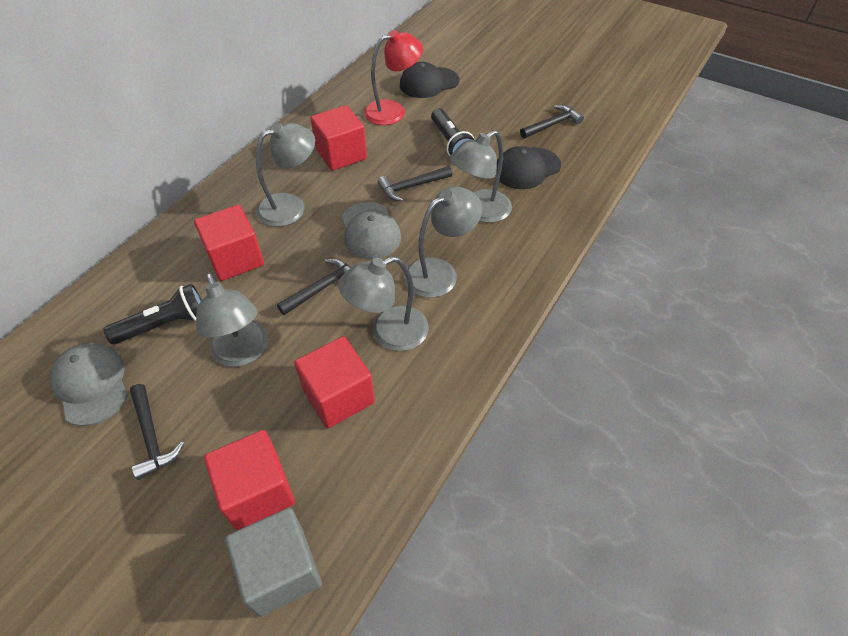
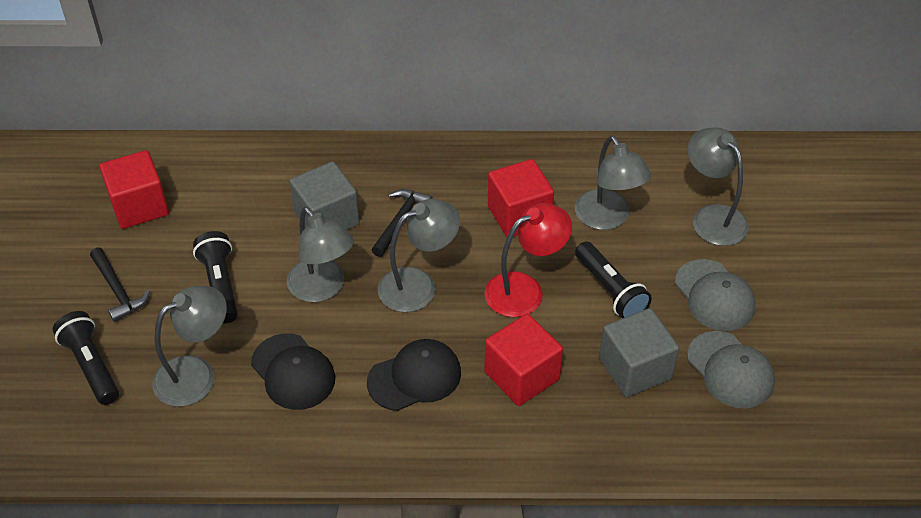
black flashlight: [104,283,202,344] [431,108,475,156] = 2 -> [52,311,119,405] [193,231,238,323] [575,242,652,318] = 3
black hammer: [130,384,184,480] [277,259,351,315] [377,166,452,201] [520,105,584,139] = 4 -> [90,248,150,322] [372,189,433,257] = 2
grey cube: [225,508,322,617] = 1 -> [290,161,360,230] [599,308,679,397] = 2
red cube: [194,205,264,281] [204,430,295,530] [294,336,375,428] [310,105,367,171] = 4 -> [100,150,169,229] [484,314,563,406] [488,159,554,237] = 3

